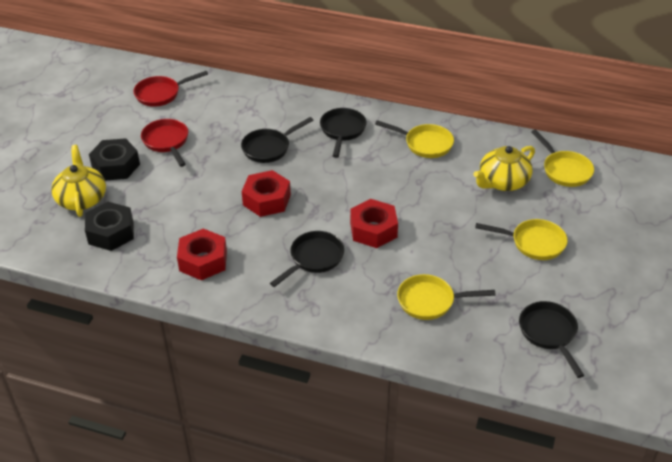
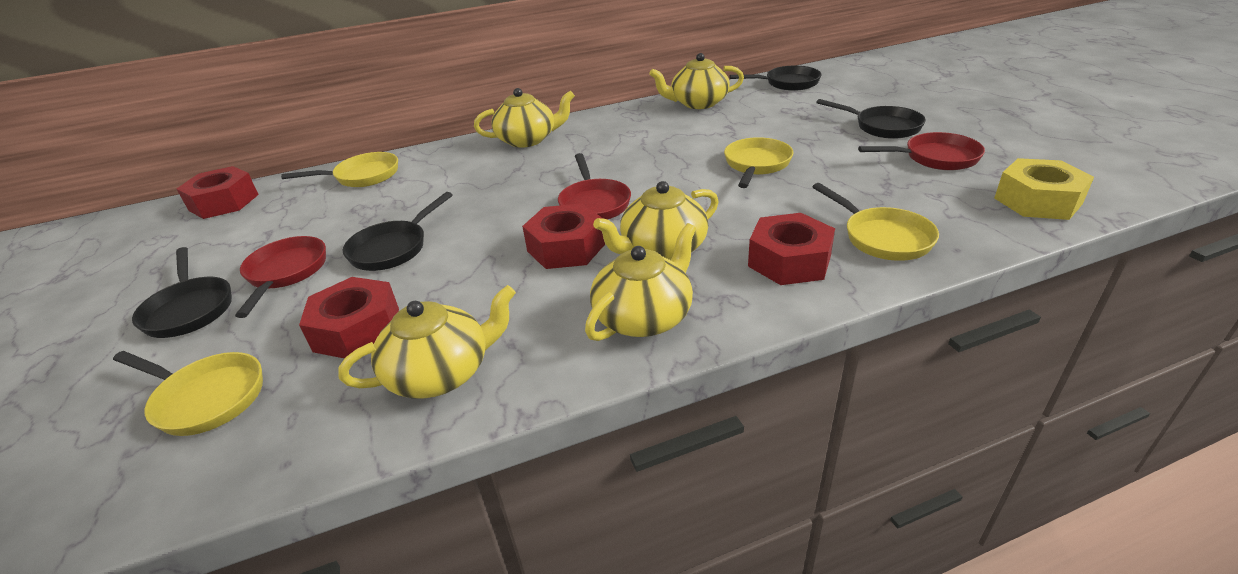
black nut: [85,202,134,251] [89,138,140,181] = 2 -> none = 0
red nut: [177,228,227,280] [242,170,291,217] [350,199,398,248] = 3 -> [177,166,259,219] [299,277,399,358] [522,203,605,269] [748,213,835,285] = 4
red pan: [134,71,208,107] [141,119,188,167] = 2 -> [235,236,326,318] [558,153,631,219] [858,132,985,170] = 3
yellow nut: none = 0 -> [994,158,1094,220] = 1
yellow teapot: [51,145,106,217] [473,146,535,191] = 2 -> [338,285,516,399] [474,88,575,148] [585,223,696,341] [593,181,719,260] [649,53,744,109] = 5

